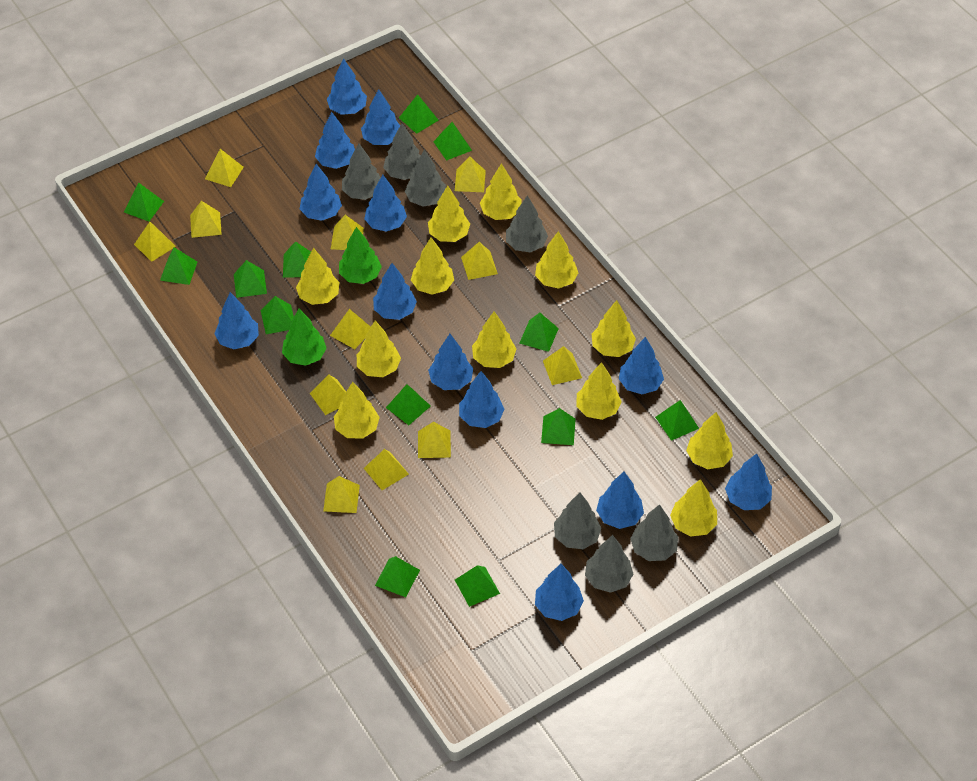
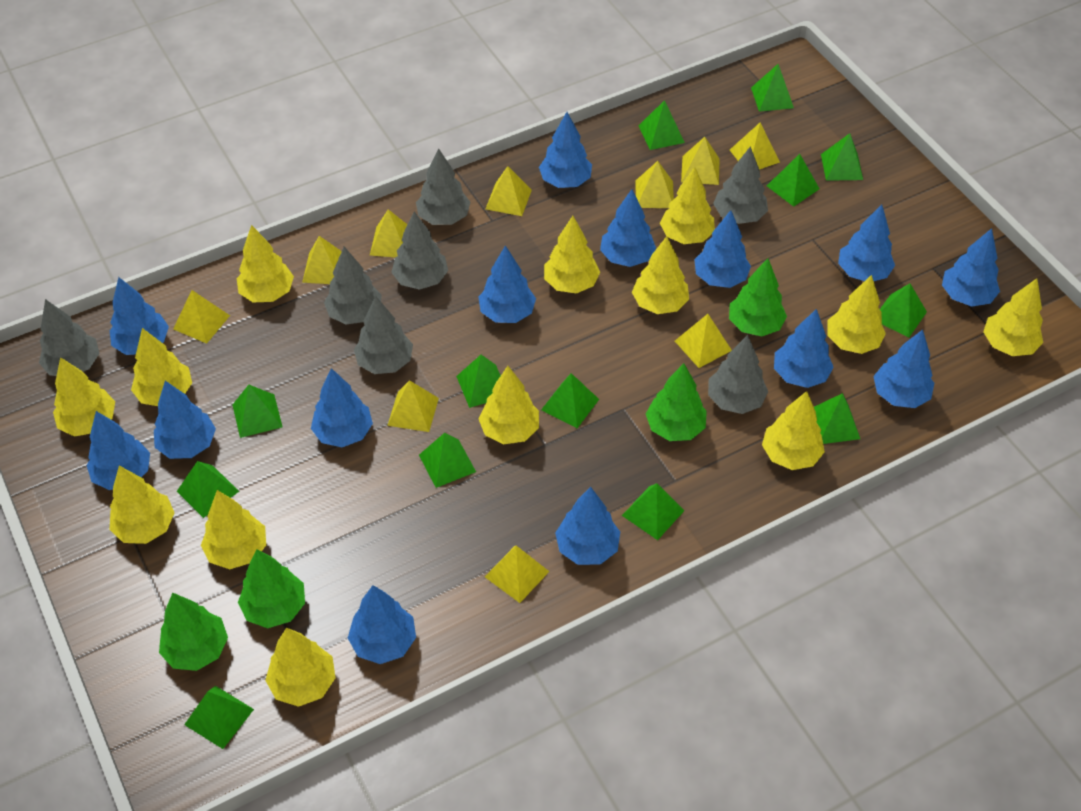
blue tree: [214,292,259,349] [300,164,342,221] [315,112,355,169] [327,58,367,115] [361,89,400,145] [364,175,407,232] [373,263,417,320] [428,334,473,390] [459,371,504,428] [535,564,584,621] [596,472,644,529] [619,337,664,394] [725,453,772,510] = 13 -> [87,411,150,490] [110,277,169,355] [154,381,216,459] [311,368,373,447] [348,585,416,664] [479,245,536,323] [539,112,592,188] [555,487,620,565] [600,189,656,267] [694,210,751,288] [774,309,833,388] [838,205,895,281] [873,330,934,408] [942,228,1000,307] = 14
green tree: [282,309,327,366] [339,227,382,284] = 2 -> [159,592,228,671] [238,549,305,628] [646,363,707,441] [729,258,787,336] = 4
yellow pyramid: [134,222,176,262] [190,201,222,238] [205,149,244,187] [310,374,346,415] [323,476,360,513] [330,309,370,349] [331,215,364,250] [364,449,409,490] [418,422,451,458] [455,157,486,192] [461,242,498,280] [543,346,582,385] = 12 -> [173,290,230,344] [302,236,342,284] [370,209,408,258] [387,380,439,432] [485,546,550,603] [486,166,532,216] [635,161,674,208] [675,314,732,368] [681,137,720,185] [730,122,780,170] = 10
yellow tree: [296,248,339,305] [334,382,380,439] [357,321,401,377] [411,237,454,294] [428,186,470,242] [472,311,516,368] [480,163,522,220] [535,231,578,289] [576,362,621,420] [592,300,636,357] [670,479,717,537] [686,412,733,469] = 12 -> [53,357,115,437] [110,466,175,544] [131,328,192,406] [201,490,266,569] [237,225,294,302] [265,628,335,707] [479,366,539,444] [544,216,600,294] [632,236,689,314] [660,167,715,244] [762,391,825,470] [827,275,886,354] [983,278,1043,356] = 13

